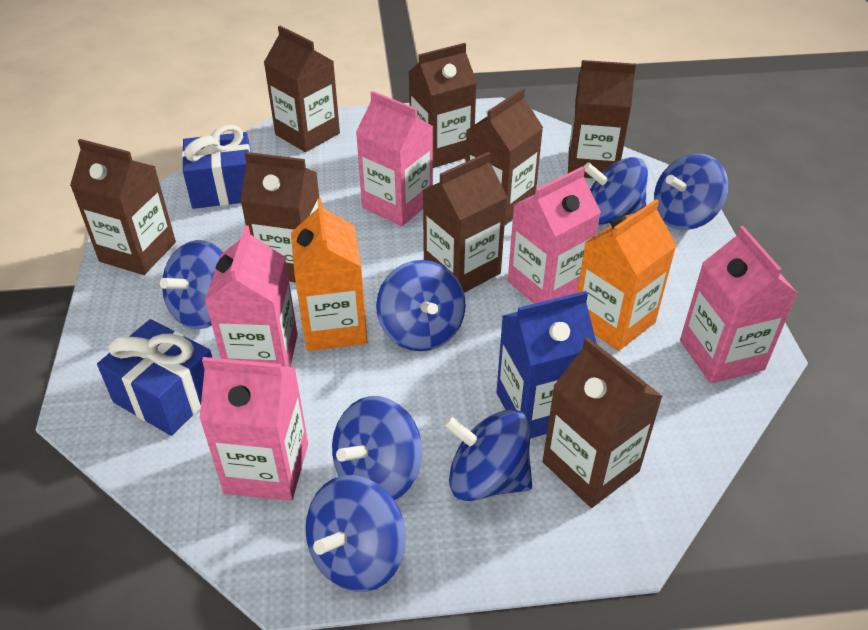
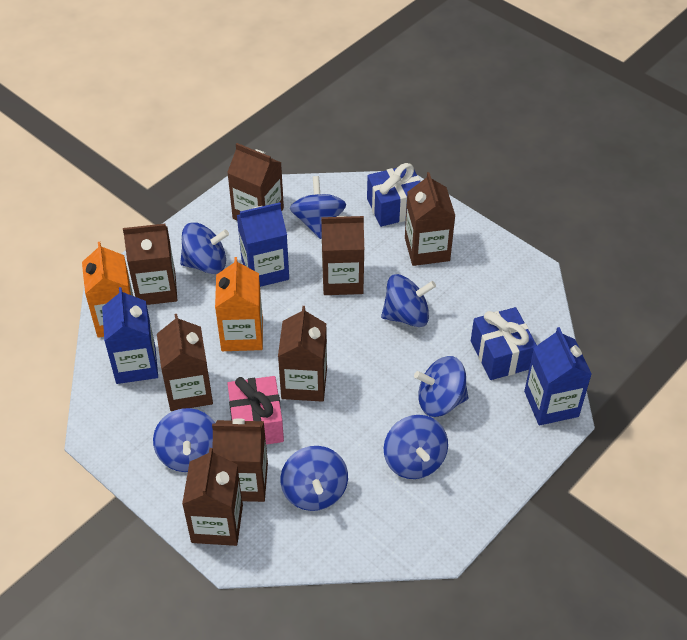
blue carton: [496,291,597,439] = 1 -> [102,287,158,384] [237,202,289,287] [524,327,592,425] = 3
pink carton: [199,357,308,501] [205,225,298,367] [356,91,433,226] [508,166,601,304] [680,226,798,384] = 5 -> none = 0
pink gift: none = 0 -> [227,376,284,445] = 1

